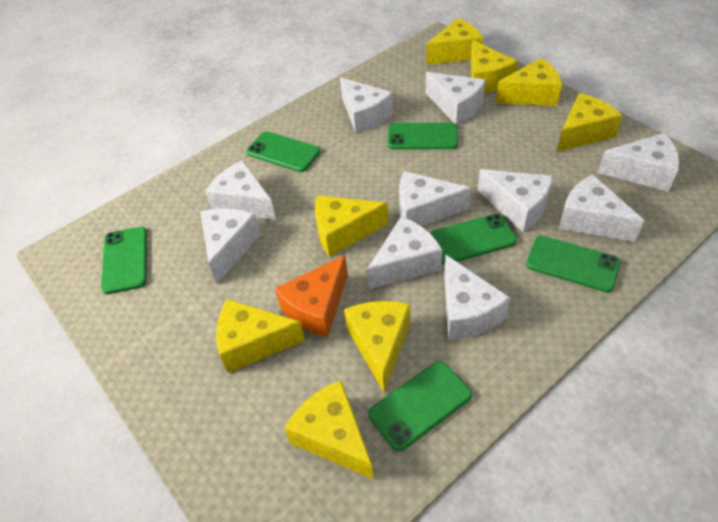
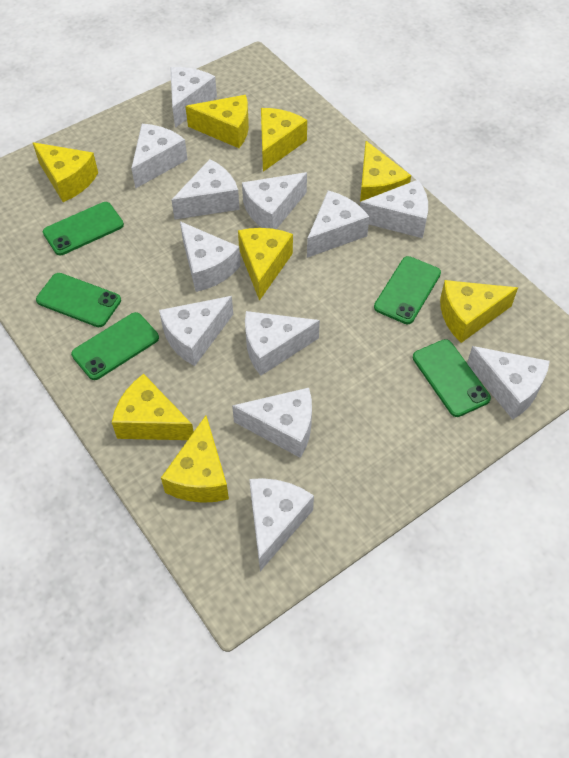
green phone: [101,227,147,294] [246,131,321,172] [368,361,472,451] [387,123,458,149] [429,214,517,264] [526,236,621,292] = 6 -> [36,273,121,327] [43,202,124,255] [71,312,159,380] [374,256,441,324] [413,339,491,417] = 5
orange cheese: [275,255,348,337] = 1 -> none = 0
white cheese: [200,208,261,283] [205,160,276,220] [340,78,393,133] [367,216,442,289] [399,171,472,226] [426,72,486,125] [444,254,510,340] [477,169,553,232] [558,175,645,242] [597,133,679,192] = 10 -> [131,124,188,189] [159,296,233,366] [170,67,217,128] [171,159,240,219] [180,221,241,292] [232,388,312,458] [242,172,307,229] [245,311,320,376] [249,478,314,571] [307,190,369,258] [360,180,428,238] [467,346,550,420] = 12

